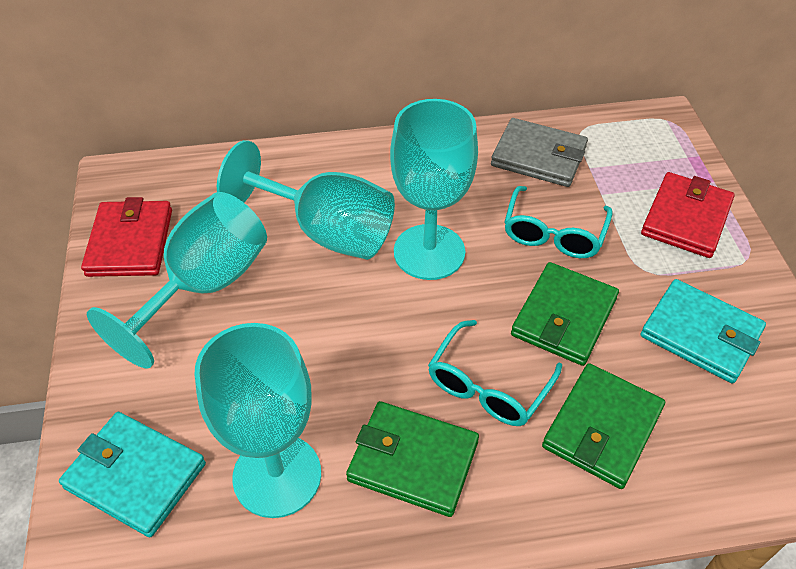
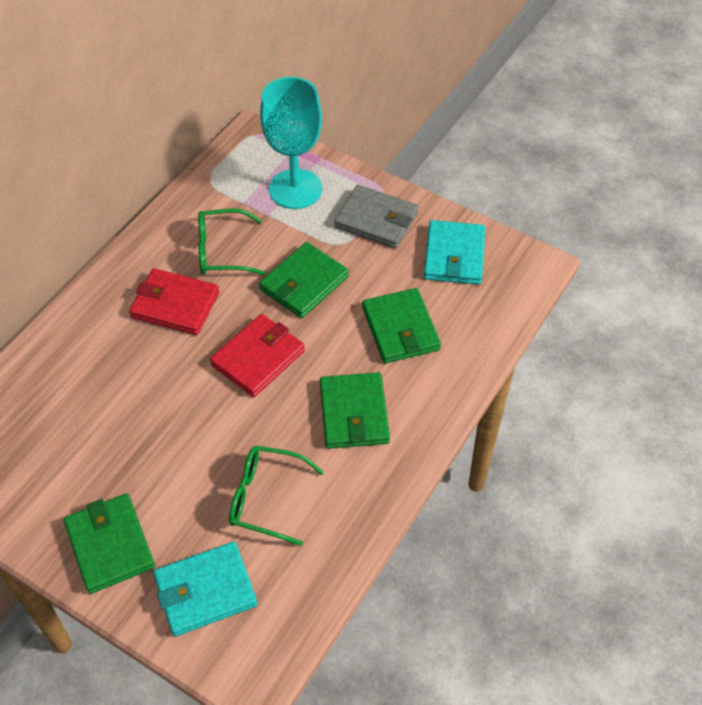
green glasses: none = 0 -> [198,208,265,275] [229,446,324,546] = 2
green wallet: [346,401,479,517] [511,262,619,366] [542,363,665,489] = 3 -> [64,494,155,594] [259,242,349,318] [320,372,390,449] [362,288,441,363] = 4
turquoise glasses: [428,320,562,426] [504,186,612,258] = 2 -> none = 0
turquoise goblet: [87,192,267,368] [194,323,321,518] [217,140,395,260] [390,99,478,280] = 4 -> [260,77,322,209] = 1

